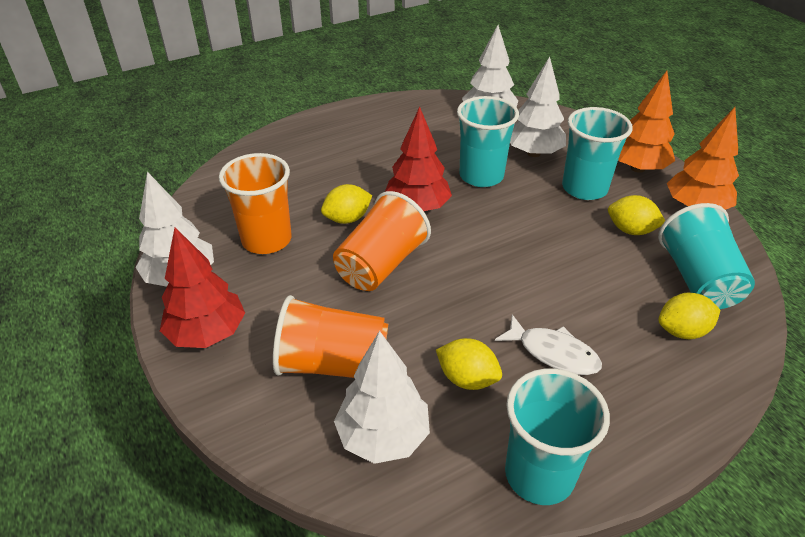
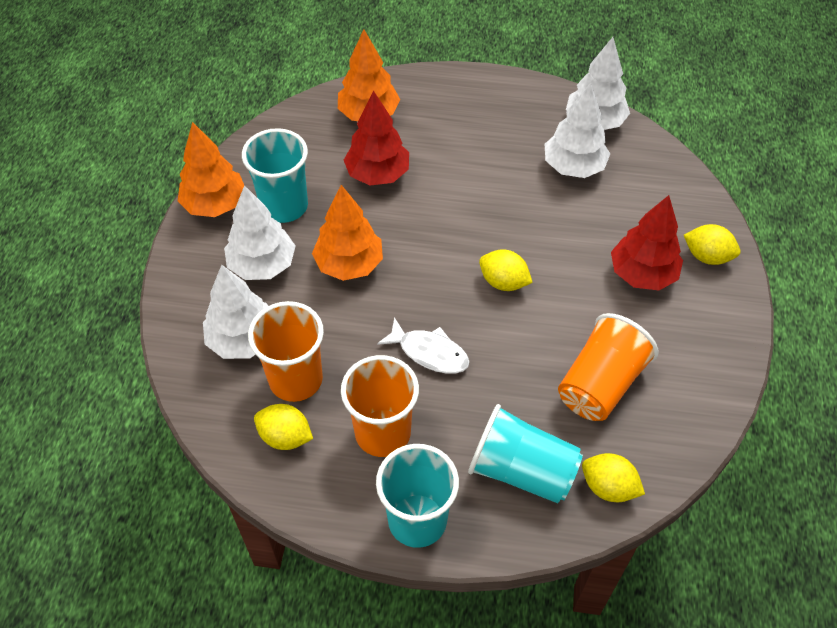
orange tree: [618,71,675,173] [667,107,739,210] = 2 -> [178,122,244,217] [312,185,383,281] [338,29,400,121] = 3
turquoise cup: [457,96,519,187] [505,369,610,505] [562,107,633,200] [658,203,755,309] = 4 -> [242,128,308,223] [376,444,459,548] [468,404,583,503] = 3

